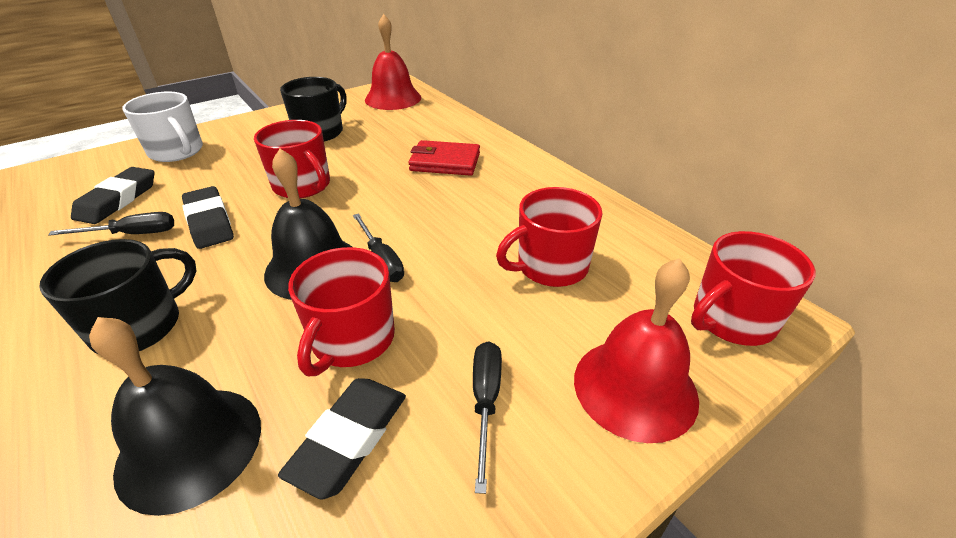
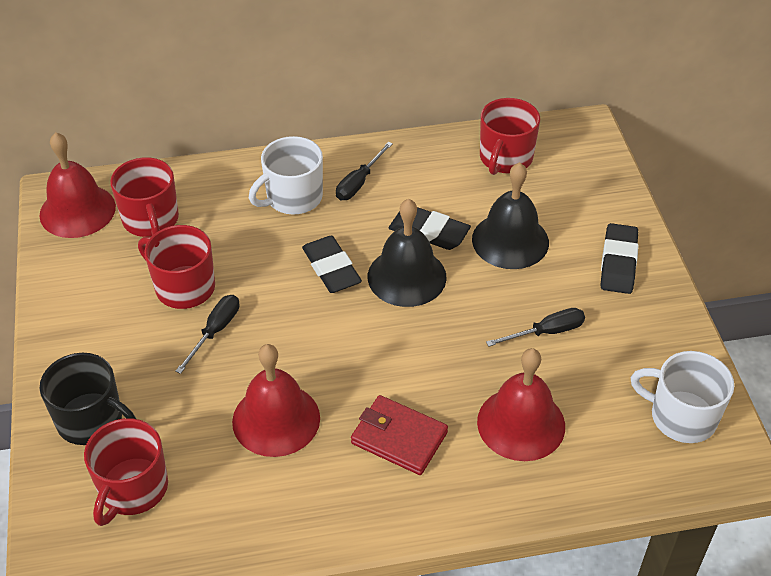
black mug: [39,239,197,354] [280,77,347,141] = 2 -> [40,353,136,445] = 1
red bell: [365,14,421,110] [574,258,699,443] = 2 -> [39,132,116,238] [232,344,320,457] [477,348,565,461] = 3
white mug: [122,92,203,162] = 1 -> [249,136,323,215] [631,351,734,443] = 2

